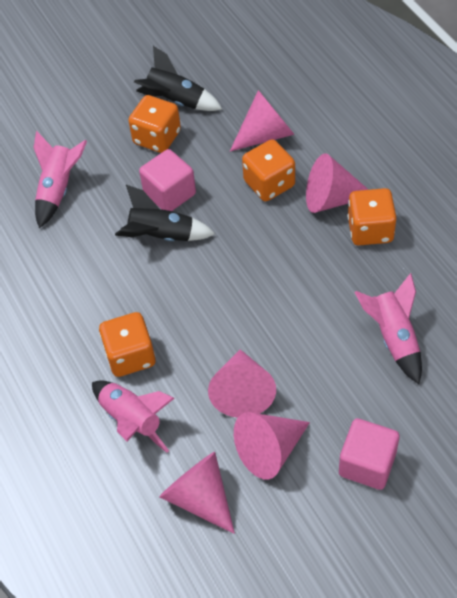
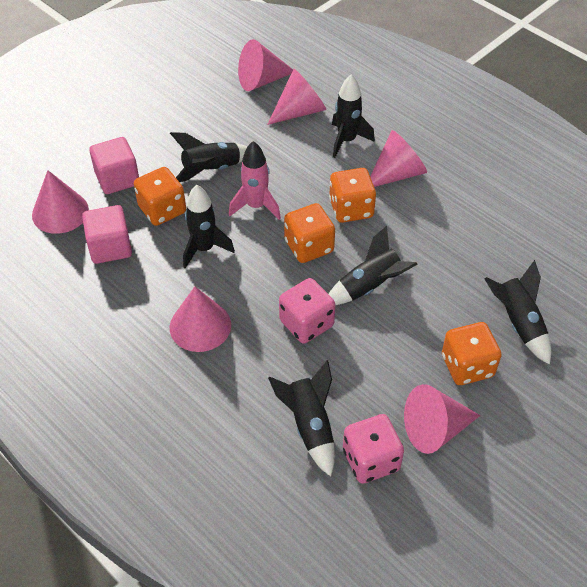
black rocket: [115,185,215,241] [134,46,222,111] = 2 -> [170,132,248,182] [183,185,235,268] [268,360,335,477] [328,226,418,305] [332,74,375,158] [484,260,551,365] = 6
pink cone: [159,452,235,534] [208,349,276,418] [230,90,295,151] [234,412,310,480] [306,153,369,213] = 5 -> [32,170,89,234] [170,286,231,352] [238,39,293,91] [267,69,326,125] [370,130,427,187] [404,384,480,454] = 6
pink dice: none = 0 -> [279,278,335,343] [343,414,404,484] = 2
pink rocket: [34,131,87,228] [92,380,175,453] [355,273,422,384] = 3 -> [229,141,281,220] = 1

